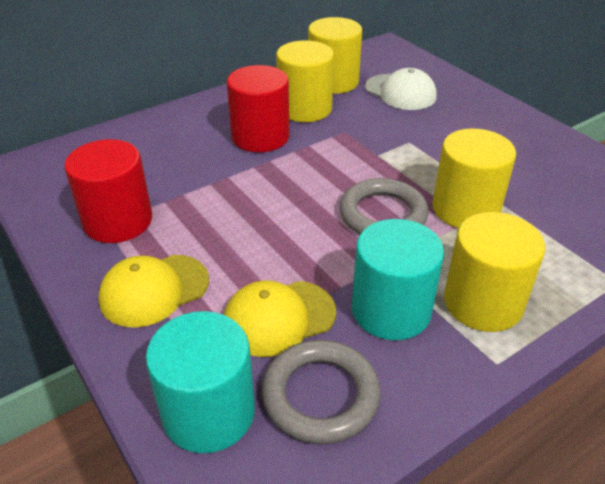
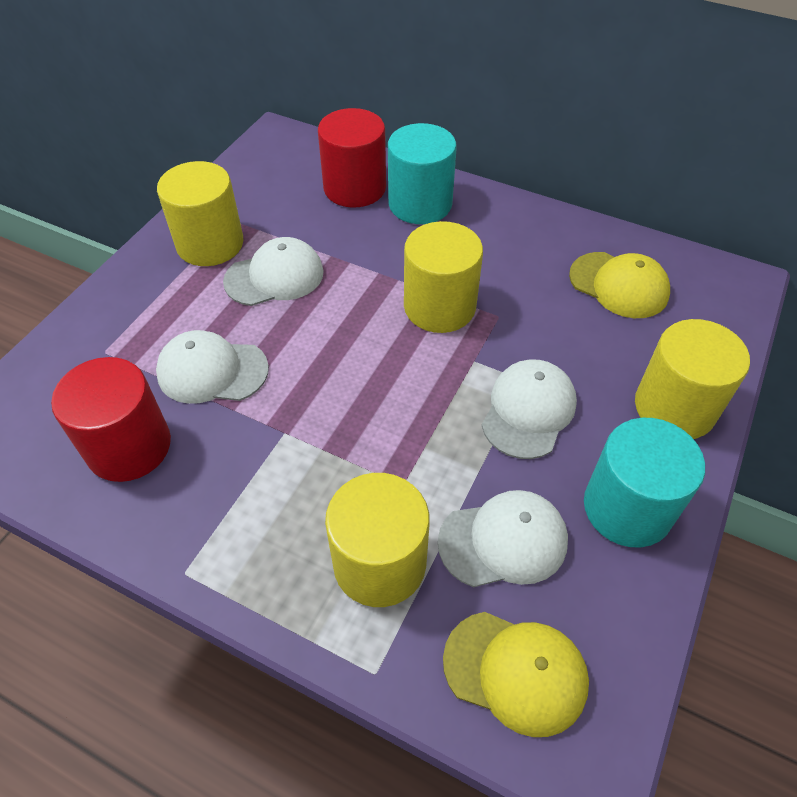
grey ring: [262,340,381,444] [339,178,428,234] = 2 -> none = 0
white cap: [365,68,437,110] = 1 -> [156,330,269,404] [223,237,324,306] [438,490,568,587] [482,360,577,459] = 4

